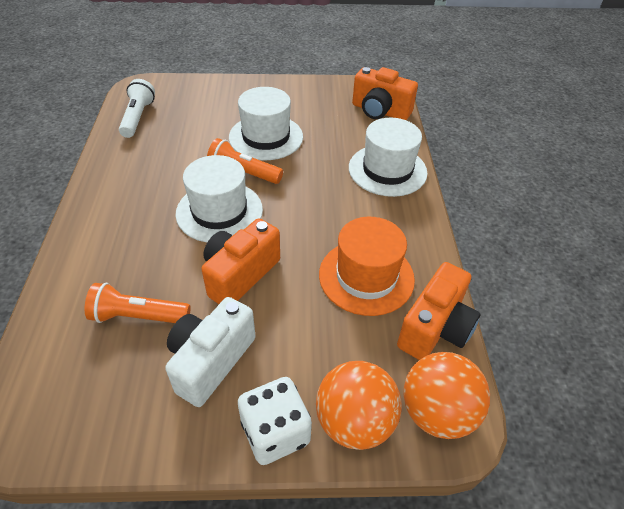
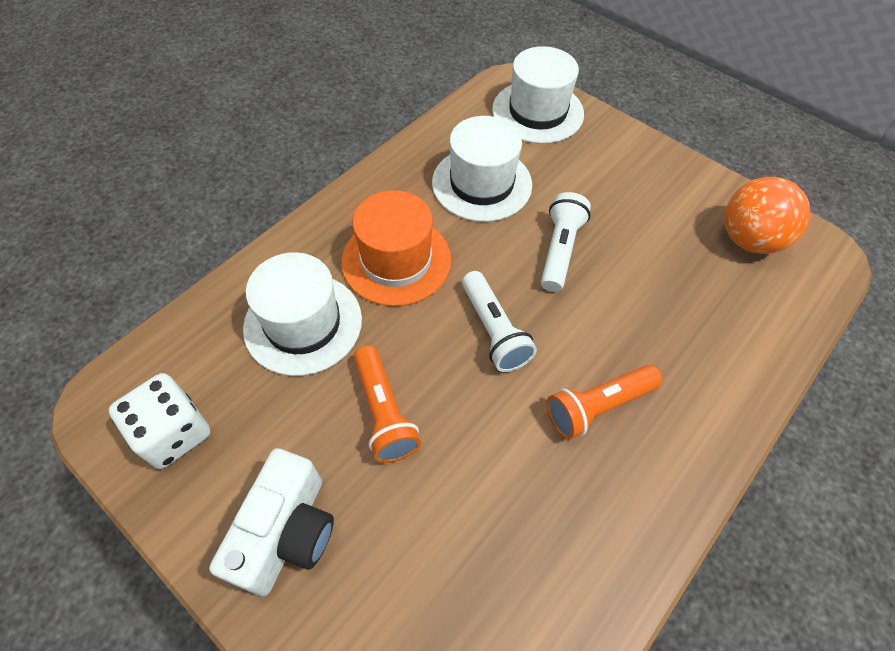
orange ball: [316,361,402,450] [404,352,490,439] = 2 -> [724,177,810,254] = 1
orange camera: [201,218,280,304] [352,67,418,120] [397,262,481,360] = 3 -> none = 0
white flashlight: [119,79,155,138] = 1 -> [462,271,537,372] [541,192,591,292] = 2

